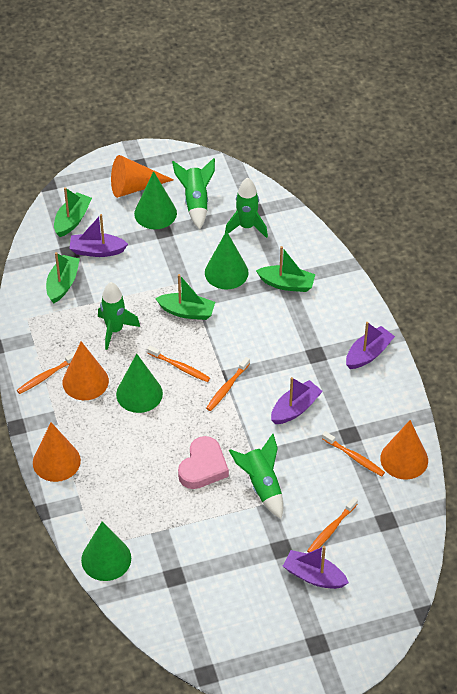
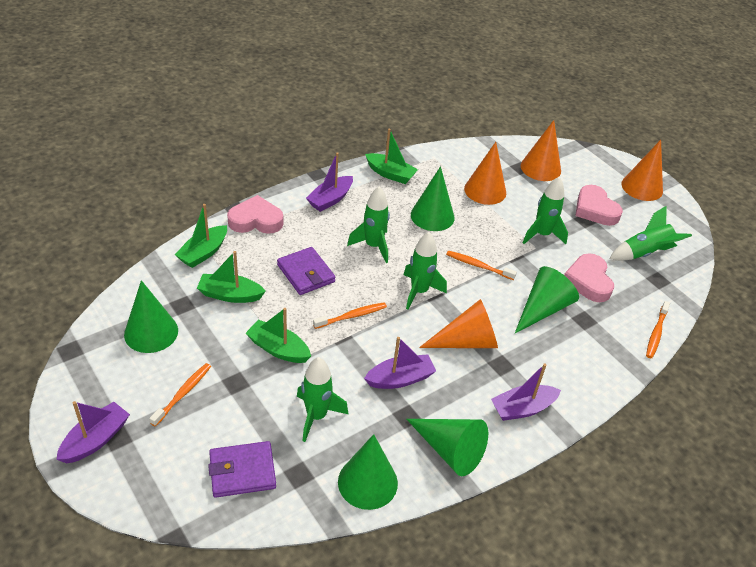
green cone: [81,521,131,581] [116,353,163,413] [134,171,177,229] [205,231,249,290] = 4 -> [124,280,178,353] [338,434,398,510] [406,419,488,476] [411,166,455,231] [515,266,579,333] = 5
green rocket: [98,282,140,350] [172,158,215,230] [225,177,268,238] [229,434,283,519] = 4 -> [297,357,348,442] [347,187,390,263] [404,232,447,309] [523,176,568,244] [609,205,692,261] = 5
orange toothbrush: [17,352,75,394] [147,346,210,382] [206,357,250,411] [307,497,358,553] [322,431,385,476] = 5 -> [149,363,211,427] [313,302,387,329] [446,251,517,280] [646,301,670,359] = 4
pink heart: [178,436,229,489] = 1 -> [227,195,284,234] [564,253,614,302] [575,185,623,226] = 3
purple wallet: none = 0 -> [208,441,276,498] [277,247,335,295] = 2

